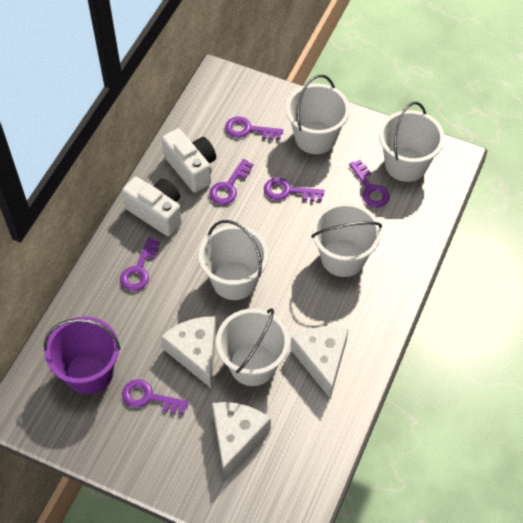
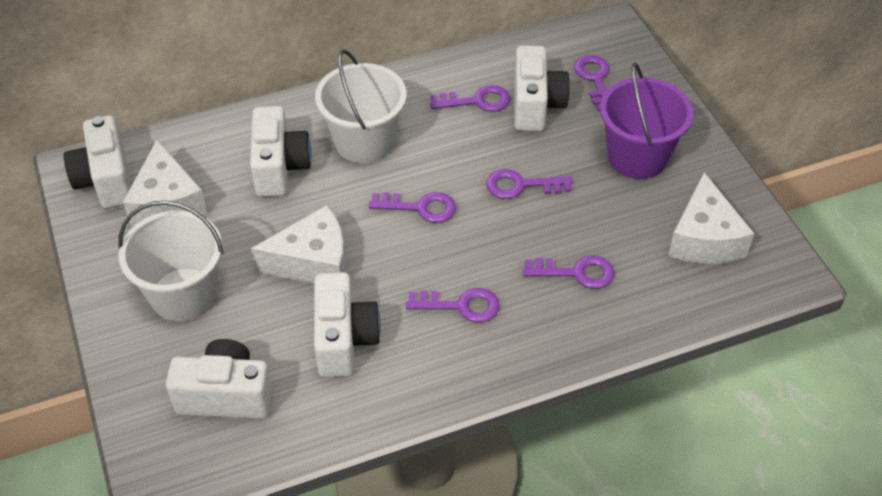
white bucket: [199,220,269,300] [216,308,289,386] [286,75,350,154] [311,202,382,277] [379,102,445,182] = 5 -> [118,201,223,322] [315,49,407,163] = 2
white camera: [122,177,182,236] [162,128,216,193] = 2 -> [63,115,131,208] [166,339,273,419] [250,106,312,197] [314,272,381,377] [514,45,570,131] = 5

